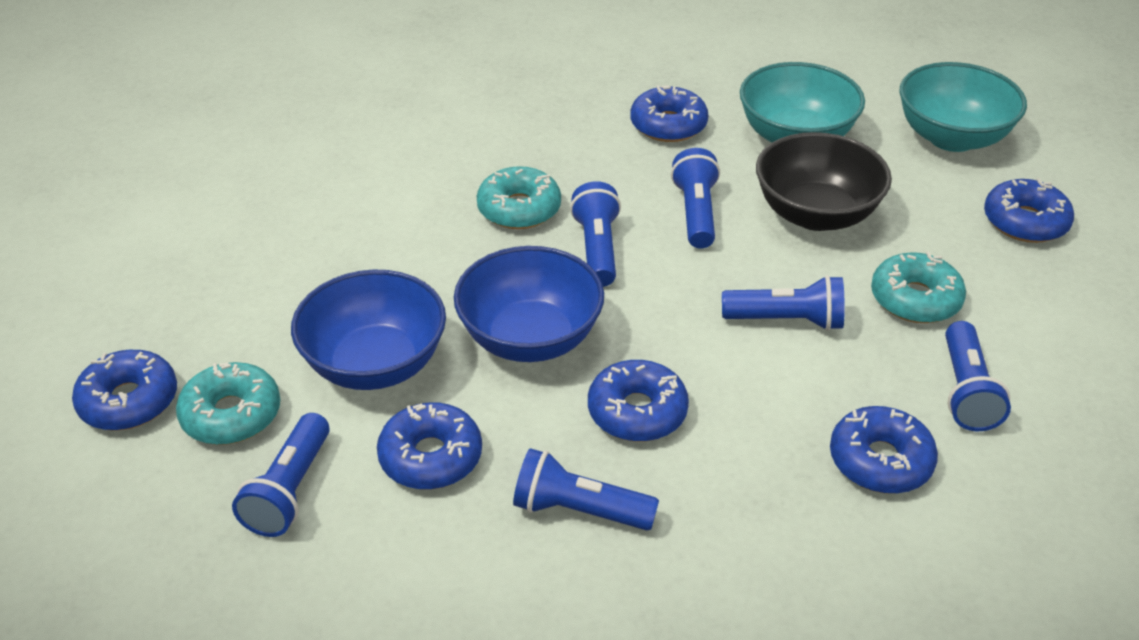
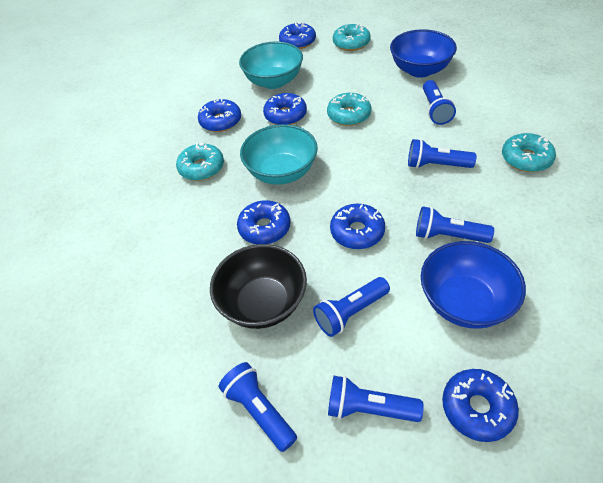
turquoise donut: [176,362,281,445] [477,166,561,229] [871,252,966,323] = 3 -> [176,143,224,181] [327,92,371,126] [333,24,371,51] [502,133,556,172] = 4

